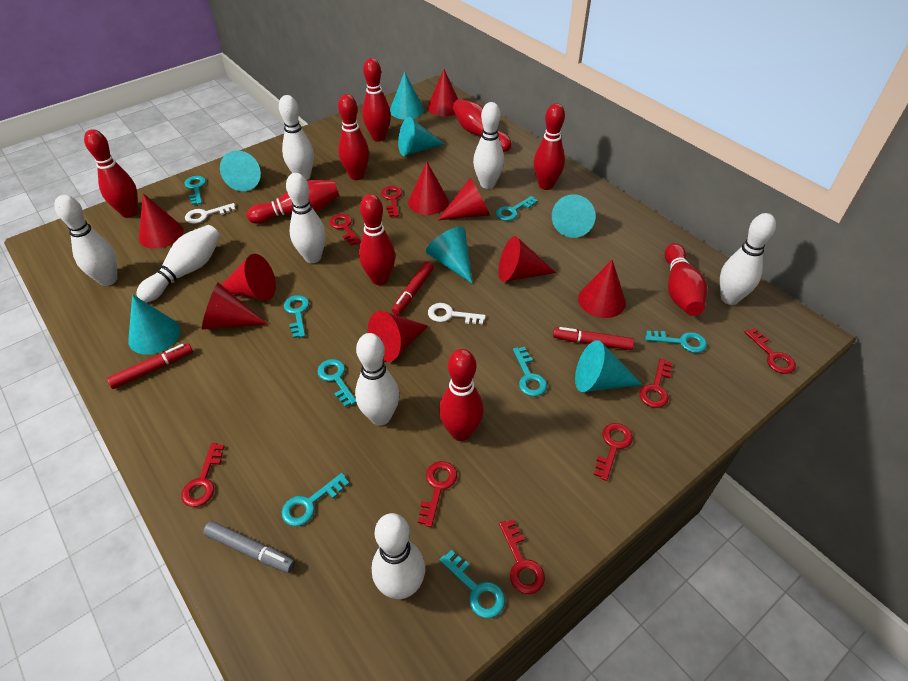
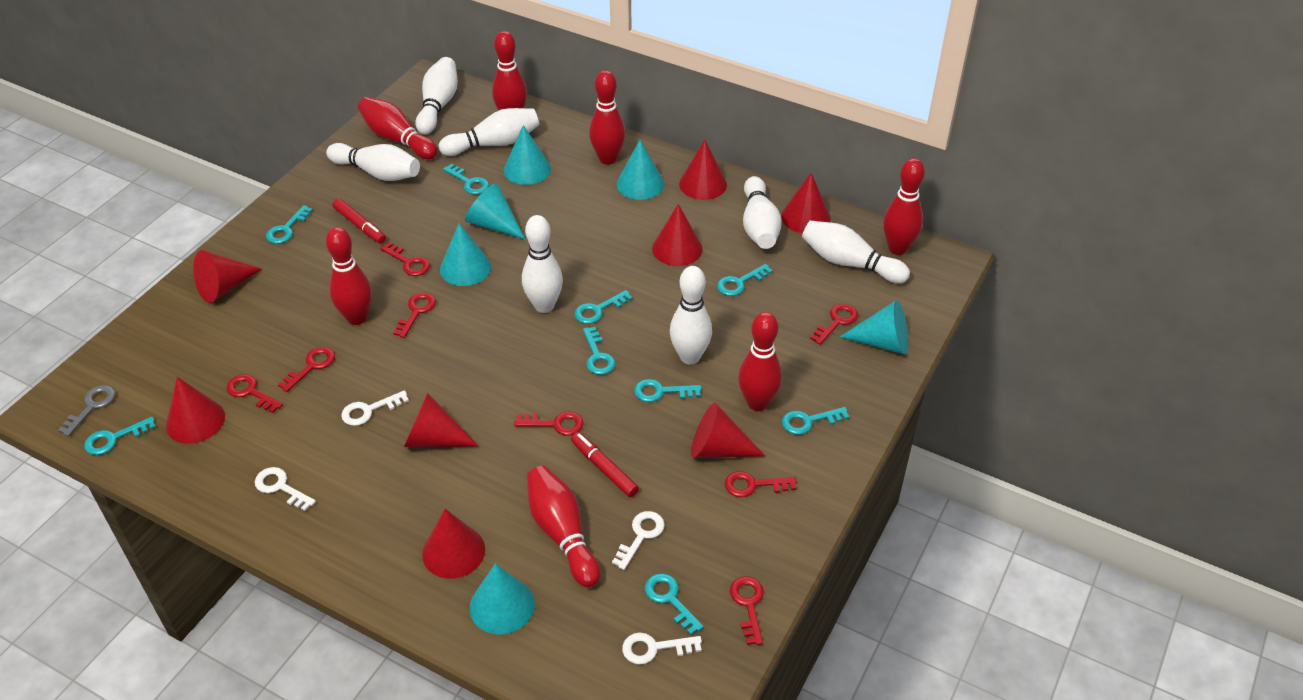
grey key: none = 0 -> [58,385,116,436] = 1
grey marker: [203,521,295,573] = 1 -> none = 0
red bowling pin: [84,129,138,218] [247,180,339,224] [338,94,369,180] [359,194,395,285] [362,58,391,141] [439,349,484,441] [453,99,512,152] [534,103,565,190] [665,243,708,316] = 9 -> [326,227,372,325] [358,97,438,160] [492,31,527,111] [527,466,600,588] [589,70,625,165] [738,312,782,411] [883,158,925,255] = 7
red cone: [139,193,183,249] [202,282,268,330] [222,254,276,301] [368,311,428,362] [408,162,449,215] [427,69,458,116] [438,177,490,220] [499,236,556,282] [578,260,626,318] = 9 -> [166,377,225,444] [193,250,262,303] [404,393,479,447] [422,509,485,579] [652,204,703,266] [679,140,727,200] [691,403,765,458] [781,173,831,233] = 8
red marker: [107,343,193,389] [392,261,434,315] [553,327,634,350] = 3 -> [332,198,386,244] [571,432,639,497] = 2
turquoise cone: [128,295,180,355] [220,150,261,191] [390,72,424,120] [398,117,445,156] [426,227,473,284] [552,194,595,238] [575,340,643,392] = 7 -> [440,223,491,286] [465,183,525,240] [470,563,535,635] [504,125,551,185] [616,140,664,200] [840,300,908,355] = 6
turquoise key: [184,176,206,205] [282,473,349,526] [284,295,309,338] [317,359,357,407] [440,550,505,618] [496,196,538,221] [513,347,547,396] [645,331,707,353] = 8 -> [84,417,156,455] [266,205,313,244] [443,164,489,194] [574,290,633,324] [583,327,615,375] [634,379,702,402] [645,573,704,635] [717,264,773,296] [782,407,849,435] = 9
white bowling pin: [54,195,117,286] [136,225,220,302] [279,95,314,180] [286,173,326,263] [355,333,399,426] [372,513,425,599] [473,102,504,189] [720,213,776,305] = 8 -> [326,143,420,181] [415,57,458,135] [439,108,539,156] [522,215,563,313] [670,266,712,364] [743,176,782,249] [802,221,910,283] = 7
white key: [185,203,236,224] [428,303,486,324] = 2 -> [255,467,316,511] [341,390,409,426] [612,511,665,570] [622,633,702,665] = 4

